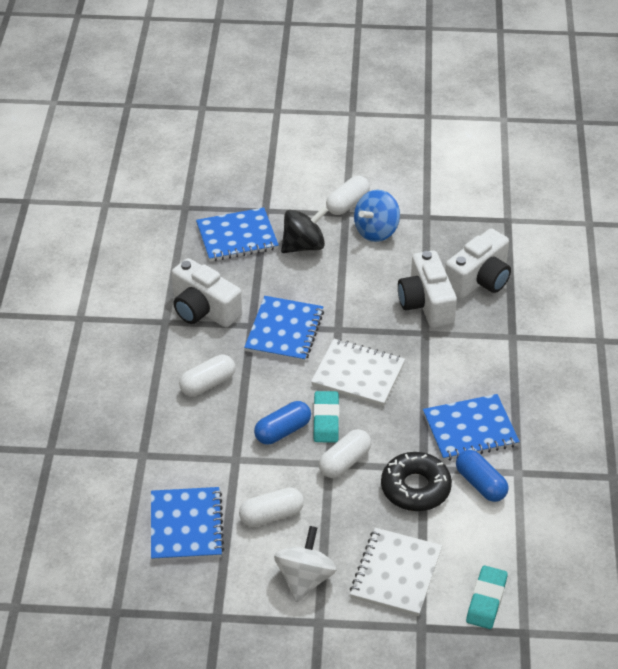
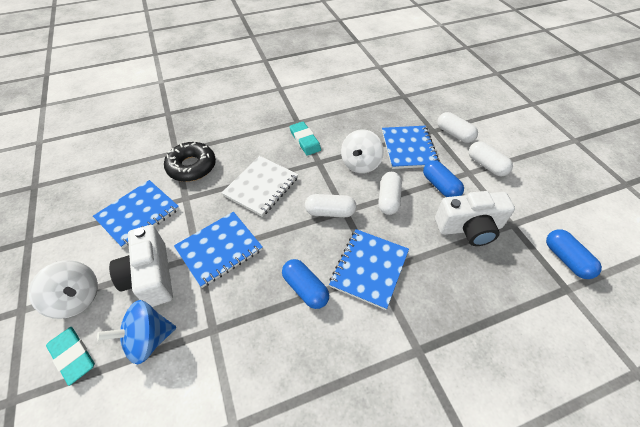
black spinning top: [281,206,328,253] = 1 -> none = 0
blue capsule: [254,401,311,444] [456,450,509,502] = 2 -> [282,259,329,309] [423,160,464,197] [546,229,602,279] = 3
white camera: [172,258,242,327] [398,250,457,328] [445,228,511,299] = 3 -> [109,225,173,307] [435,191,515,246] = 2
white notebook: [311,339,405,406] [350,528,442,616] = 2 -> [222,156,298,217] = 1
white spinning top: [274,526,337,602] = 1 -> [29,260,98,319] [341,129,384,174] = 2

